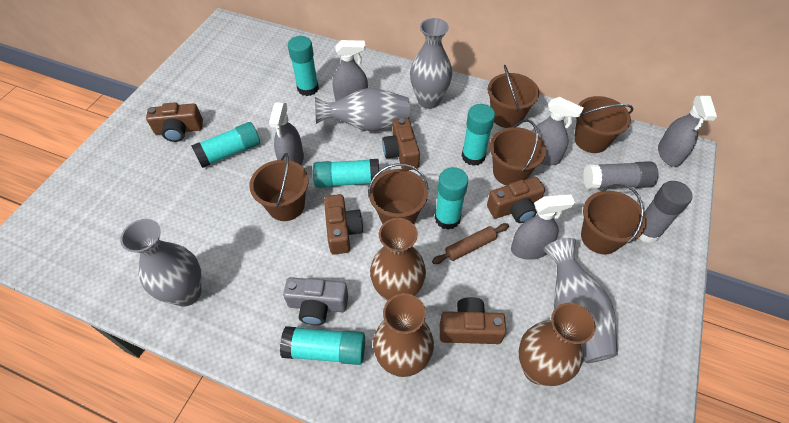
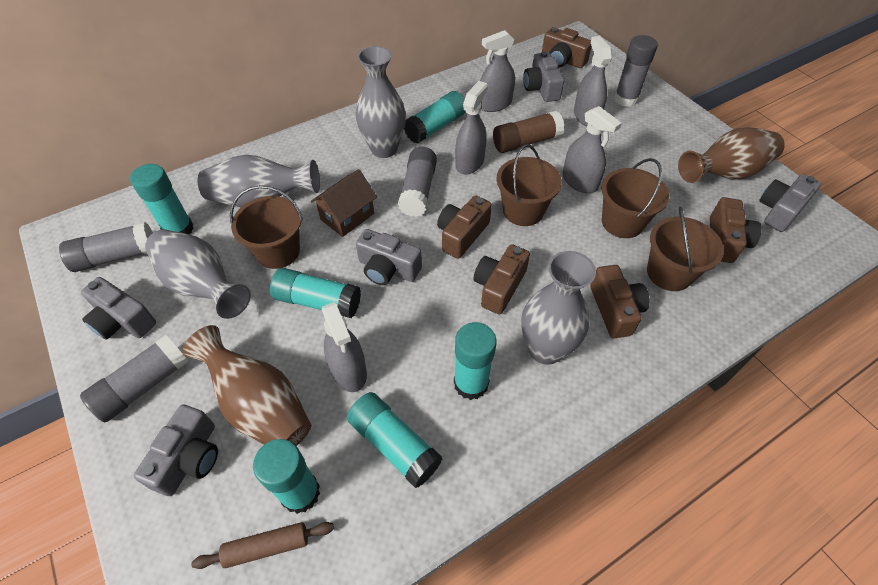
brown bucket: [249,153,309,221] [368,163,429,224] [487,65,539,128] [490,119,546,186] [574,96,633,153] [581,184,647,254] = 6 -> [230,185,303,269] [496,144,562,226] [601,158,669,238] [647,207,724,291] = 4
brown glue stick: none = 0 -> [493,111,564,153] = 1
brown house: none = 0 -> [311,169,377,237] = 1
brown vase: [370,218,426,301] [373,293,434,377] [519,303,596,386] = 3 -> [183,325,311,446] [678,127,785,183] = 2
grey camera: [283,277,348,325] = 1 -> [81,277,156,340] [134,404,218,496] [356,229,422,285] [523,51,564,102] [759,174,821,232] = 5
grey glue stick: [583,161,659,189] [638,181,693,243] = 2 -> [59,222,153,272] [80,335,189,422] [398,146,437,217] [614,35,658,107] = 4

